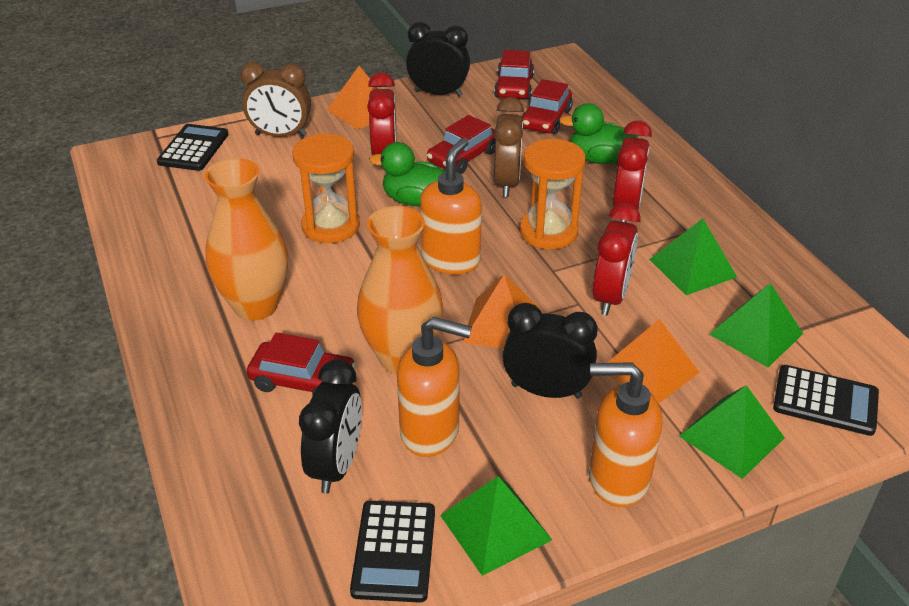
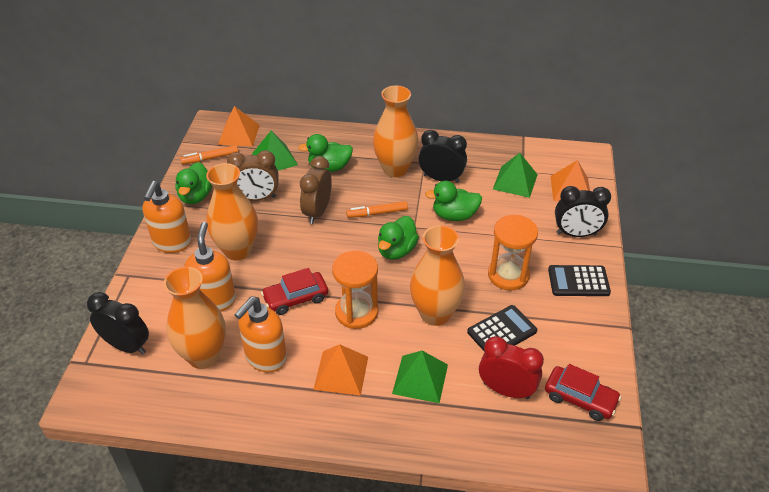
black calculator: [157,124,229,171] [350,501,435,603] [773,365,879,436] = 3 -> [467,305,537,352] [548,265,611,296] = 2
green duck: [369,142,446,206] [559,103,639,164] = 2 -> [176,162,212,204] [298,134,353,172] [378,216,419,260] [425,181,482,221] = 4
green pyramid: [440,476,552,576] [649,218,737,295] [679,385,785,479] [709,283,803,367] = 4 -> [252,131,298,171] [392,351,448,403] [493,153,538,198] = 3
orange marker: none = 0 -> [180,145,239,165] [346,201,408,218] = 2
orange vase: [205,158,288,321] [357,206,443,374] = 2 -> [164,267,226,369] [206,163,258,260] [373,85,418,177] [410,225,465,326] = 4
red car: [247,332,356,395] [427,115,495,174] [494,50,534,99] [521,79,573,134] = 4 -> [261,268,328,315] [545,364,621,421] = 2
red clock: [367,72,397,169] [593,203,641,316] [613,120,652,222] = 3 -> [479,336,544,399] = 1

